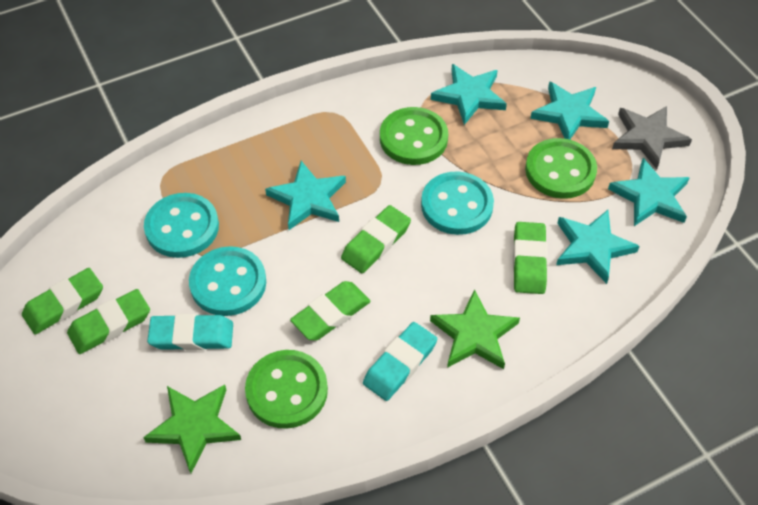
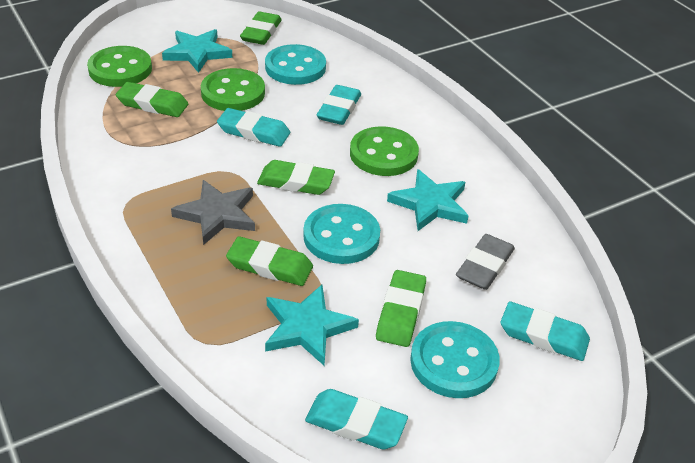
green star: [143,385,241,474] [430,289,520,369] = 2 -> none = 0
grey eraser: none = 0 -> [456,234,515,290] = 1
turquoise eraser: [147,314,233,351] [363,322,437,401] = 2 -> [217,108,290,147] [305,389,408,450] [316,85,361,125] [500,301,590,361] = 4
turquoise star: [265,161,346,230] [431,64,507,125] [530,81,609,140] [556,210,640,284] [608,158,690,226] = 5 -> [162,29,232,73] [265,285,359,365] [387,169,469,231] = 3

